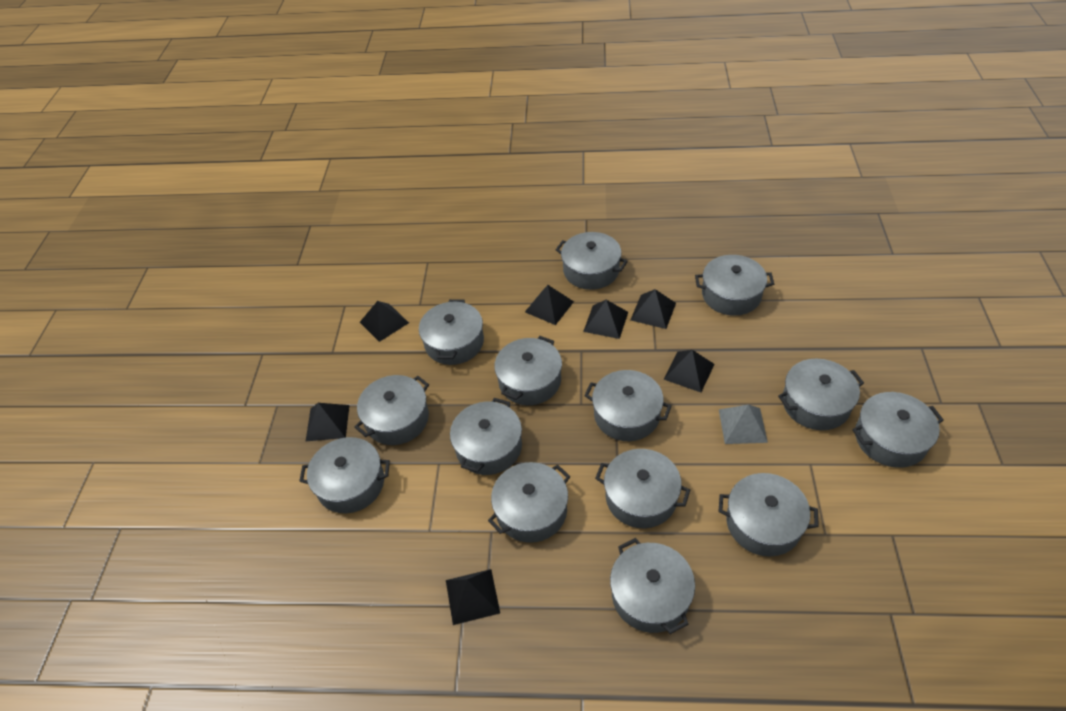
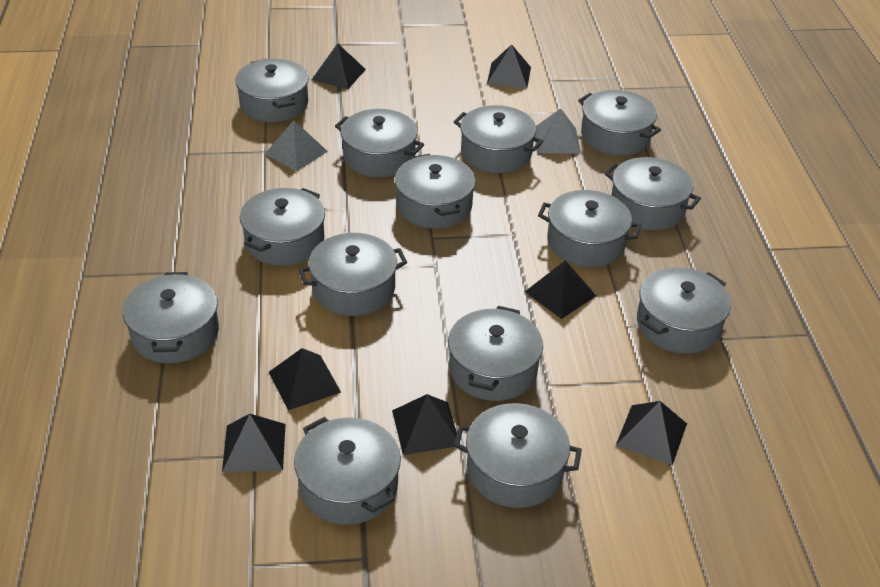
grey pyramid: [719,405,768,444] = 1 -> [265,120,327,171] [535,109,581,154] = 2

